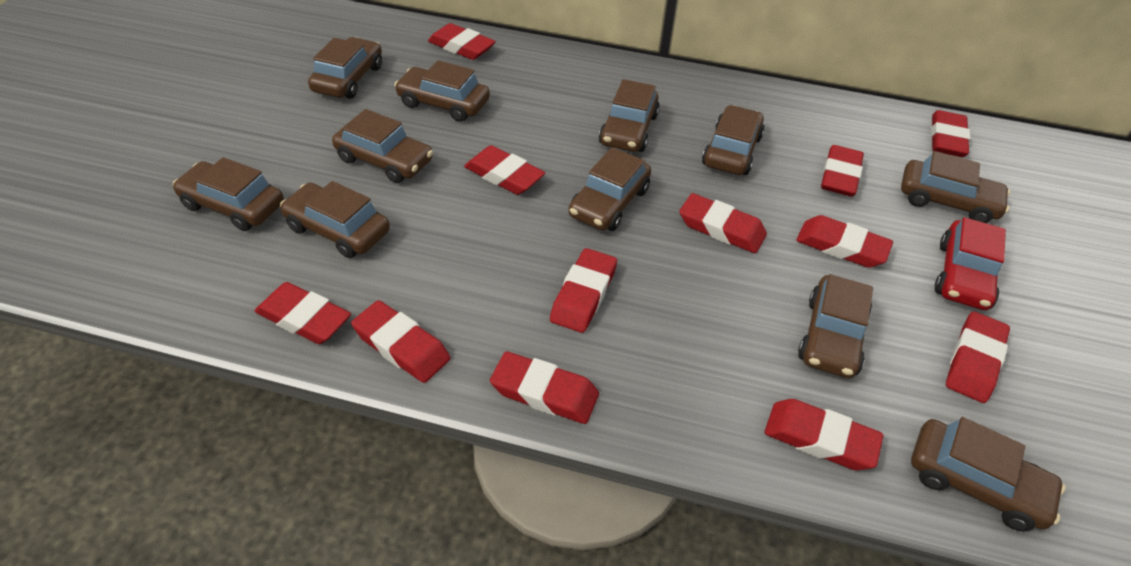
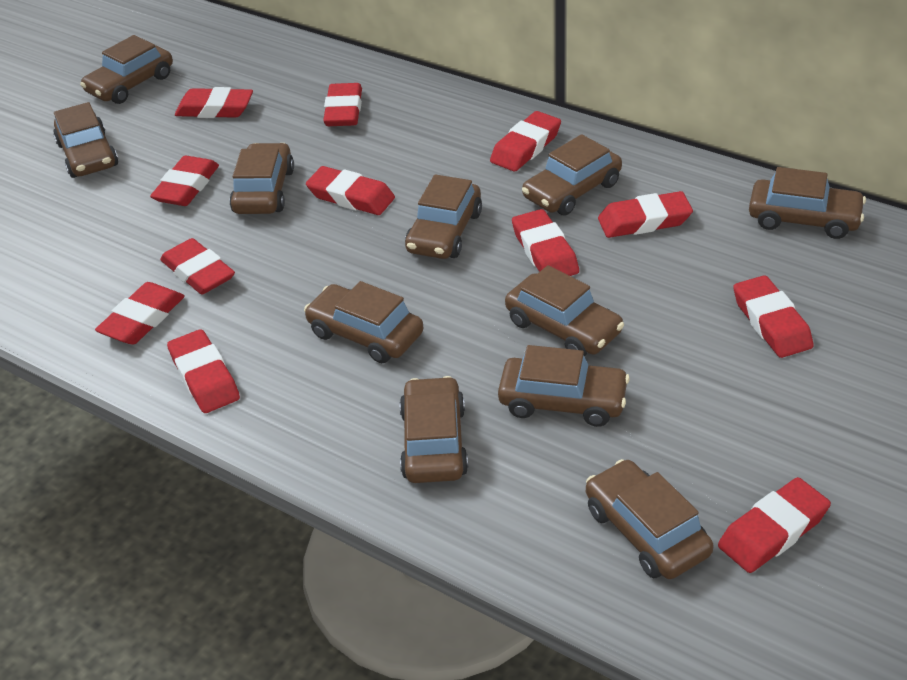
red car: [935,217,1006,310] = 1 -> none = 0

